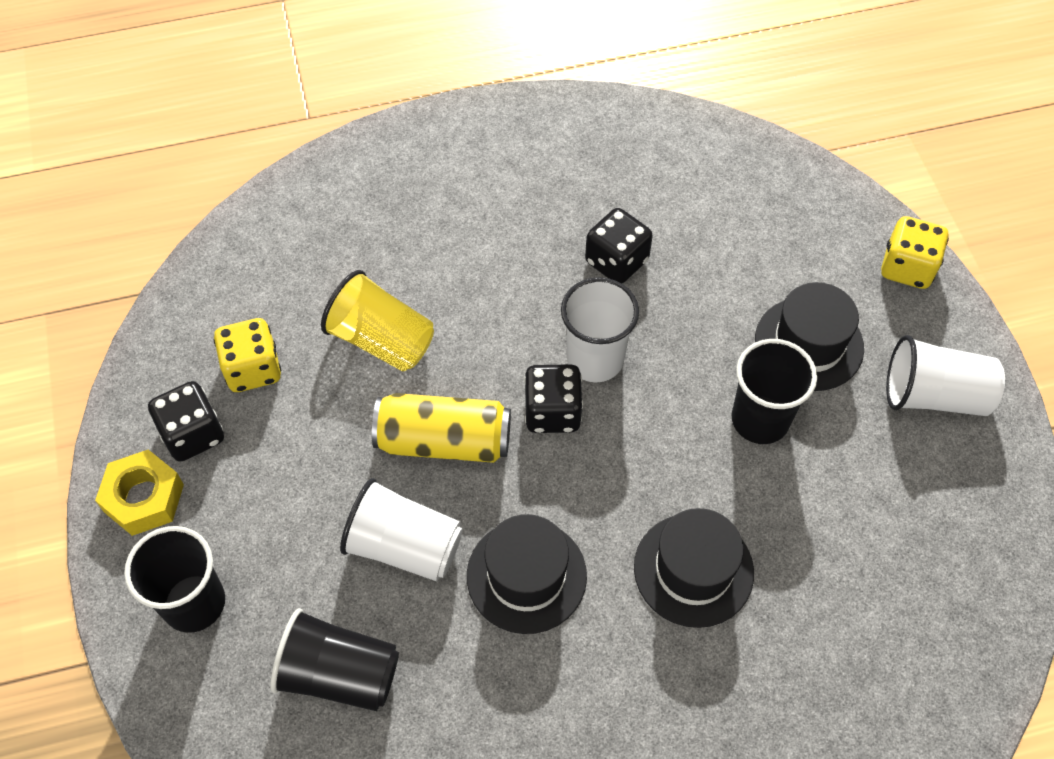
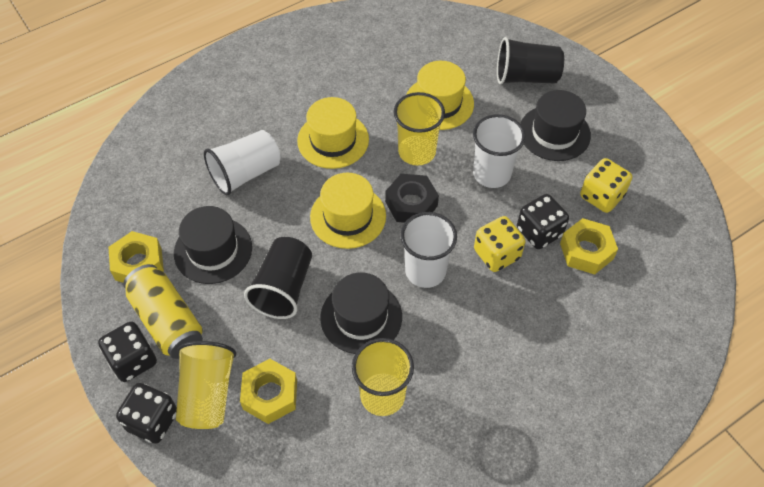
black cup: [124,526,225,633] [270,608,399,711] [732,339,817,444] = 3 -> [244,237,312,319] [497,37,564,85] = 2
black nut: none = 0 -> [385,174,439,223] = 1
yellow cup: [321,270,434,371] = 1 -> [176,341,236,429] [352,338,414,416] [394,92,445,165] = 3
yellow hat: none = 0 -> [297,97,369,169] [310,173,386,249] [406,61,474,130] = 3
yellow nut: [95,450,184,536] = 1 -> [108,231,164,283] [240,359,297,424] [560,218,618,275] = 3

